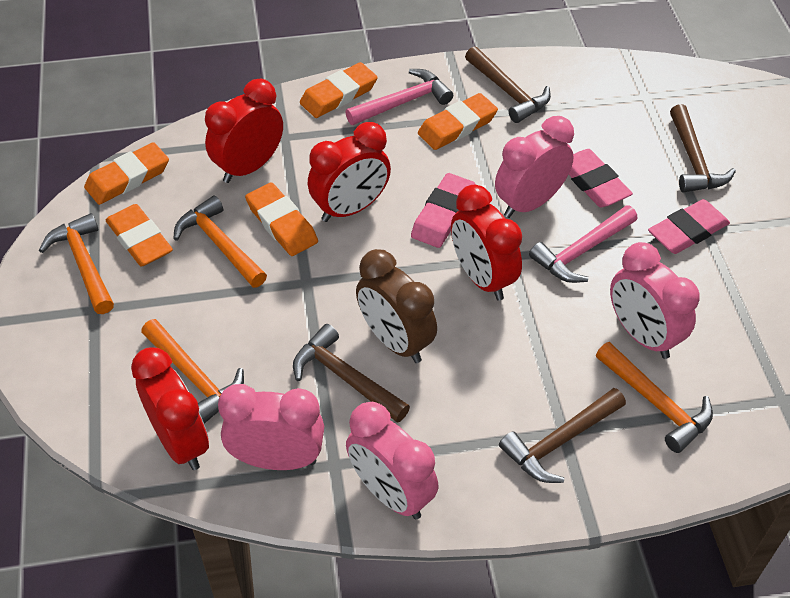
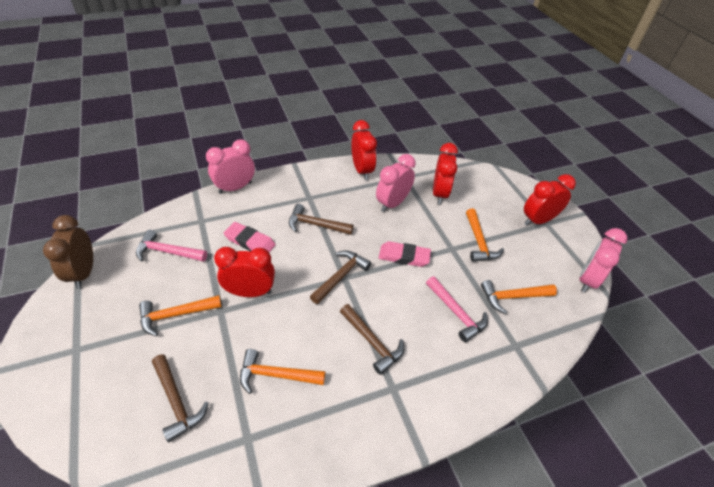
orange eraser: [84,142,169,205] [106,204,173,267] [245,182,318,256] [300,62,378,118] [418,93,498,150] = 5 -> none = 0
pink clock: [218,384,324,470] [346,402,439,519] [495,116,574,218] [610,242,699,359] = 4 -> [206,140,255,194] [376,154,416,212] [580,228,627,293] = 3
pink eraser: [411,173,476,248] [569,149,633,207] [648,199,730,254] = 3 -> [224,222,276,252] [379,241,431,267] = 2

